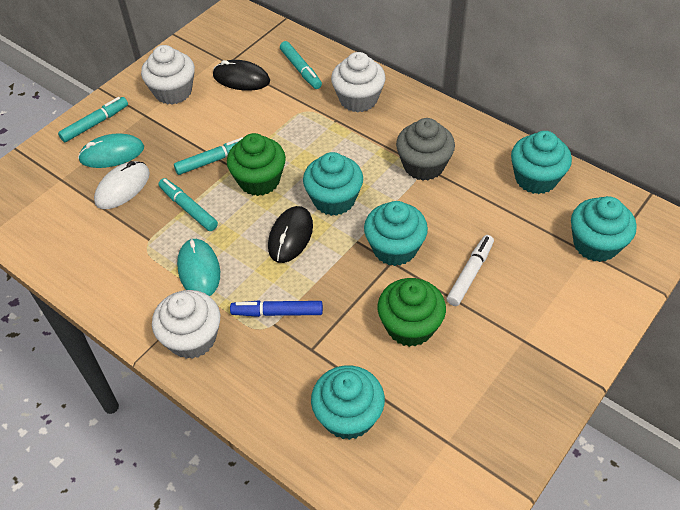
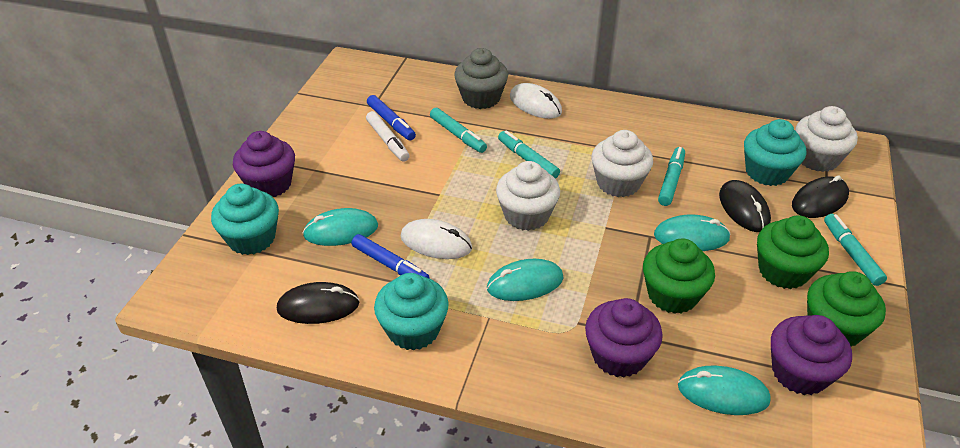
black mouse: [213,60,270,91] [268,206,313,263] = 2 -> [277,282,359,324] [719,180,771,232] [792,175,849,218] = 3
blue marker: [230,300,323,317] = 1 -> [352,234,430,278] [367,95,416,141] = 2
green cupcake: [227,133,286,196] [377,278,446,347] = 2 -> [643,239,715,314] [757,215,829,289] [807,271,886,347] = 3
purple cupcake: none = 0 -> [233,131,295,197] [585,298,663,378] [771,315,852,395] = 3
turquoise cupcake: [303,152,363,216] [311,365,385,440] [364,201,428,266] [511,131,572,194] [571,196,637,262] = 5 -> [211,184,279,255] [374,273,449,351] [744,119,806,186] = 3
turquoise mouse: [78,133,144,168] [177,238,220,296] = 2 -> [303,208,378,246] [487,259,564,301] [654,214,731,251] [678,366,771,415] = 4
white mouse: [94,161,150,209] = 1 -> [401,219,472,259] [510,83,562,119] = 2

